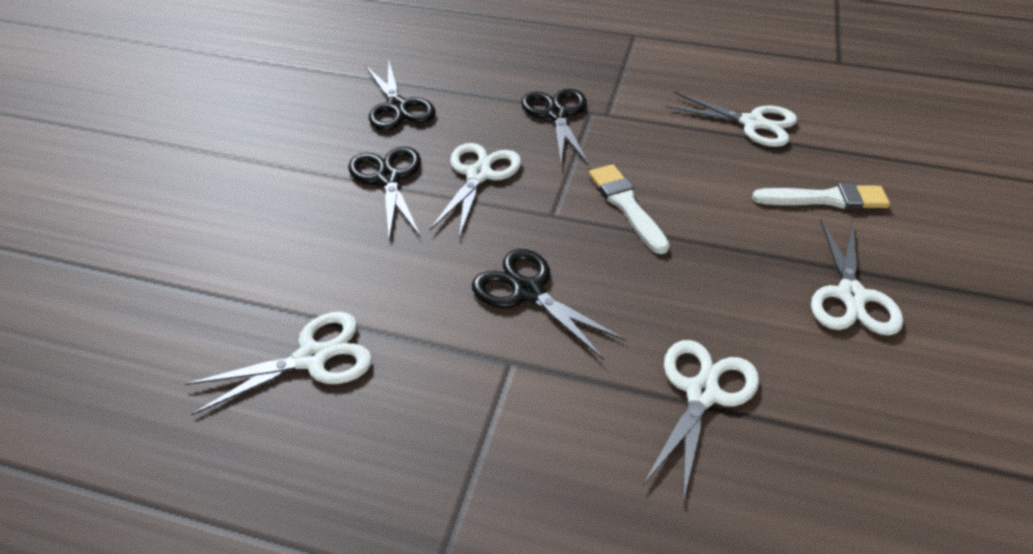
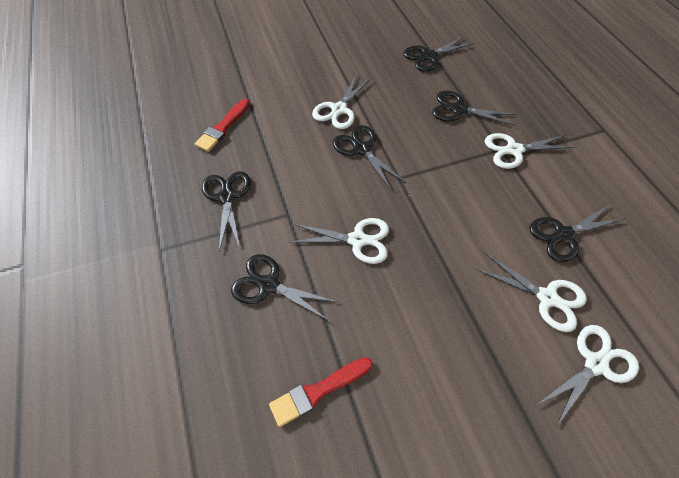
black scissors: [348,146,421,240] [365,62,435,130] [472,249,626,360] [521,89,589,165] = 4 -> [202,171,251,251] [231,254,338,321] [333,125,406,190] [403,36,474,72] [432,91,516,126] [530,205,625,262] = 6
red brush: none = 0 -> [194,99,250,152] [269,357,373,427] = 2
white brush: [589,164,670,254] [752,183,890,209] = 2 -> none = 0

